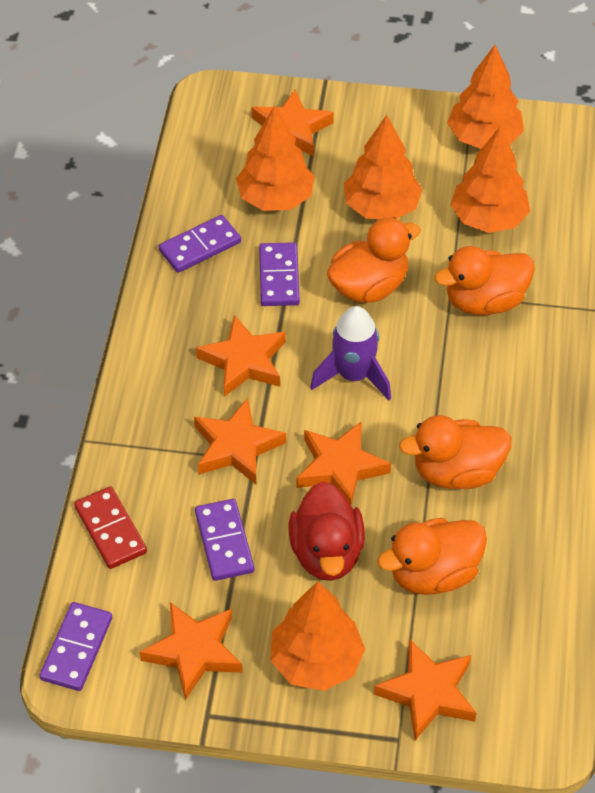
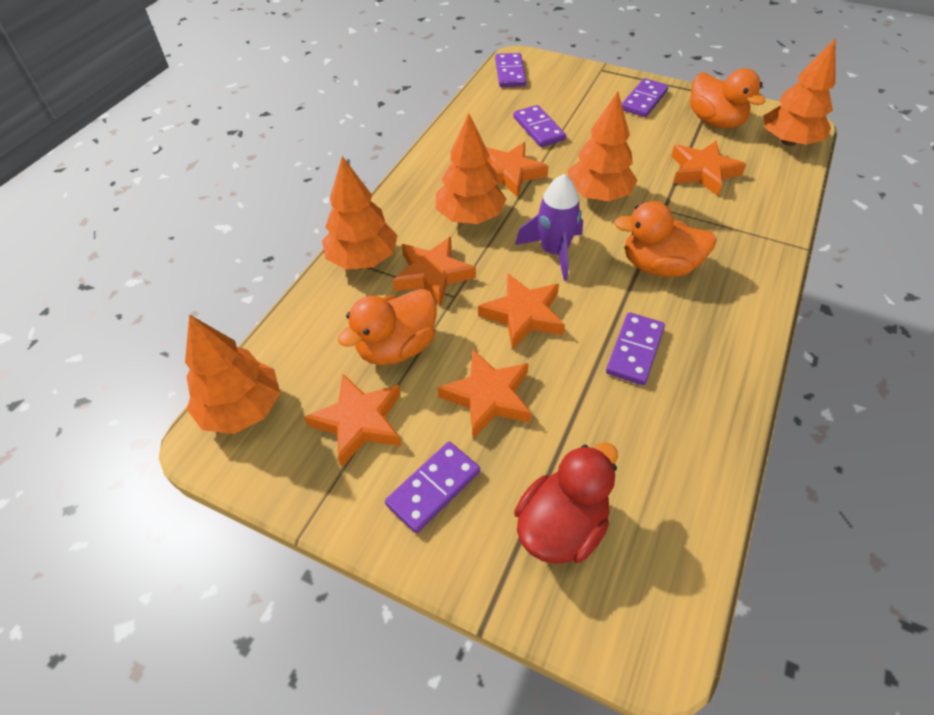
orange duck: [327,217,421,303] [377,518,487,595] [399,415,511,489] [434,246,535,315] = 4 -> [338,289,437,365] [614,201,717,277] [690,68,766,129] = 3
purple domino: [39,602,112,691] [159,215,241,273] [195,499,254,581] [259,242,300,306] = 4 -> [385,442,480,533] [495,53,526,87] [513,105,566,147] [606,312,665,385] [622,78,669,117] = 5
red domino: [74,486,147,569] = 1 -> none = 0

